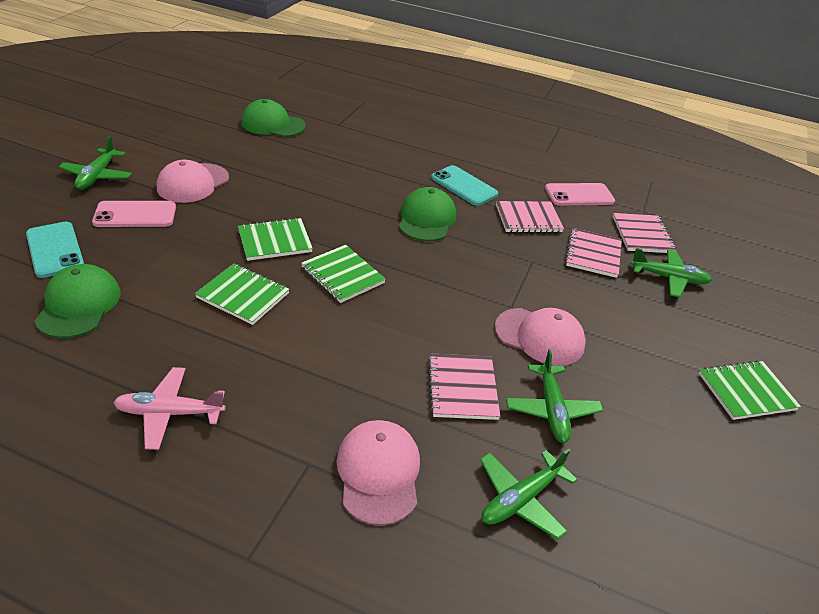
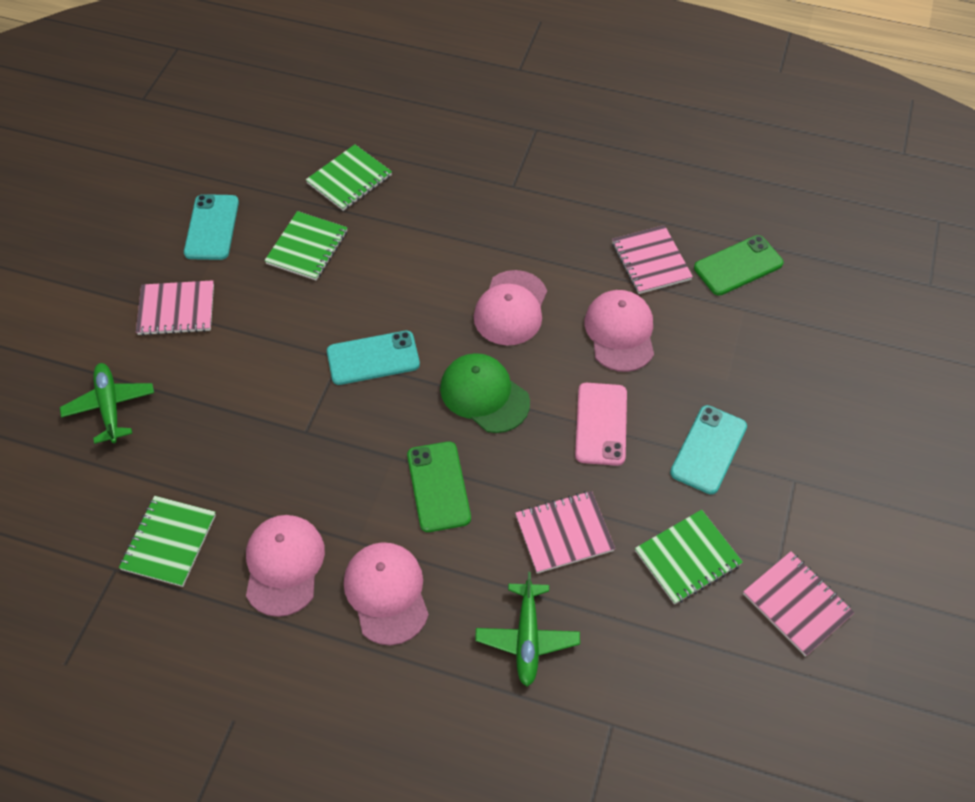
green cap: [35,264,121,338] [241,99,306,137] [399,187,456,241] = 3 -> [440,353,530,433] = 1
green phone: none = 0 -> [407,442,471,532] [694,235,784,296] = 2
green plane: [59,136,132,190] [480,449,577,540] [506,349,603,443] [630,248,712,298] = 4 -> [60,363,154,444] [475,572,580,686] = 2
pink cap: [157,160,229,203] [336,420,420,526] [495,308,586,366] = 3 -> [246,515,325,617] [344,542,429,645] [474,270,547,345] [584,290,654,372] = 4
pink phone: [92,201,176,227] [545,183,615,206] = 2 -> [575,383,627,466] = 1
pink plane: [113,367,226,450] = 1 -> none = 0
turquoise phone: [26,222,84,278] [431,165,498,206] = 2 -> [184,194,239,260] [327,331,420,385] [670,405,747,494] = 3

